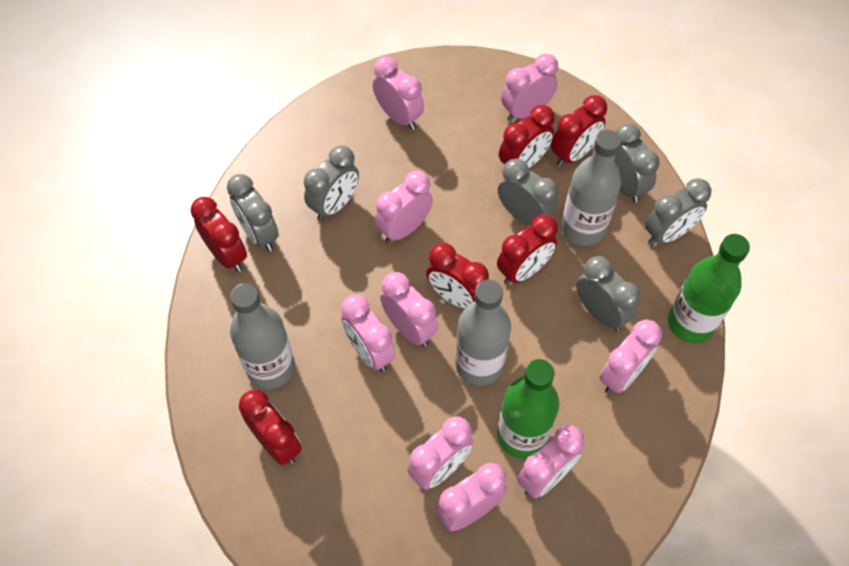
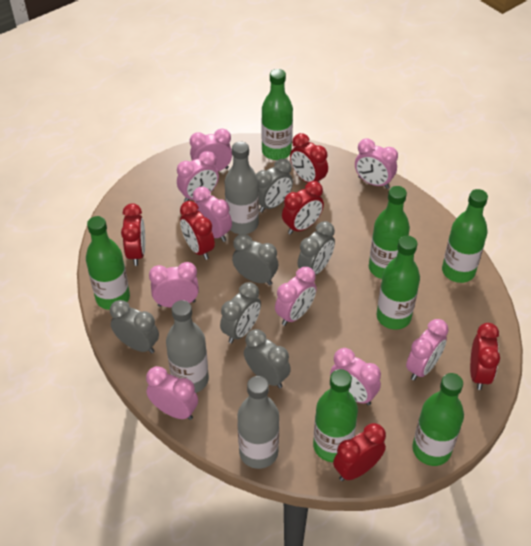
green bottle: [497,359,559,459] [668,234,750,343] = 2 -> [86,216,130,310] [261,69,293,160] [313,369,358,462] [369,186,410,279] [377,236,420,330] [412,373,464,466] [442,189,488,283] = 7

